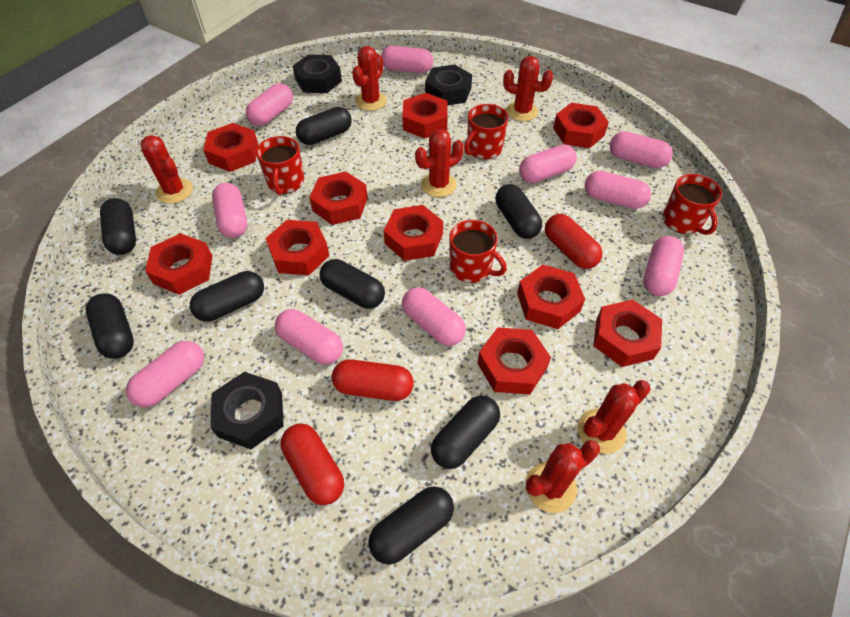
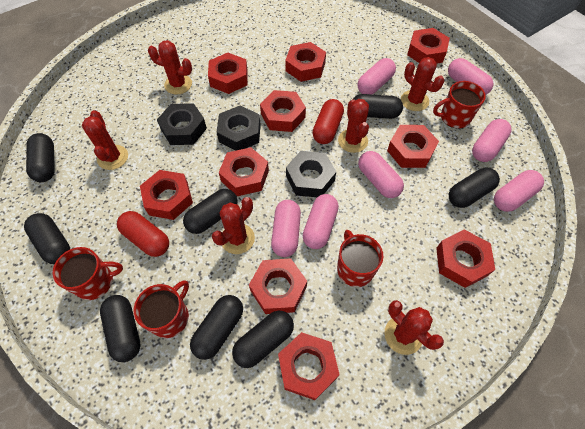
pink capsule: [126,341,204,407] [212,183,247,238] [246,83,293,126] [275,309,343,365] [381,46,433,73] [402,287,466,346] [519,144,577,183] [585,171,651,209] [610,131,673,168] [643,236,684,296] = 10 -> [271,200,301,257] [303,194,339,249] [357,58,396,94] [358,151,404,198] [448,58,493,95] [472,119,511,162] [494,170,544,212] = 7
red capsule: [281,424,344,505] [332,359,414,401] [545,214,603,269] = 3 -> [117,211,169,257] [312,99,344,144] = 2

